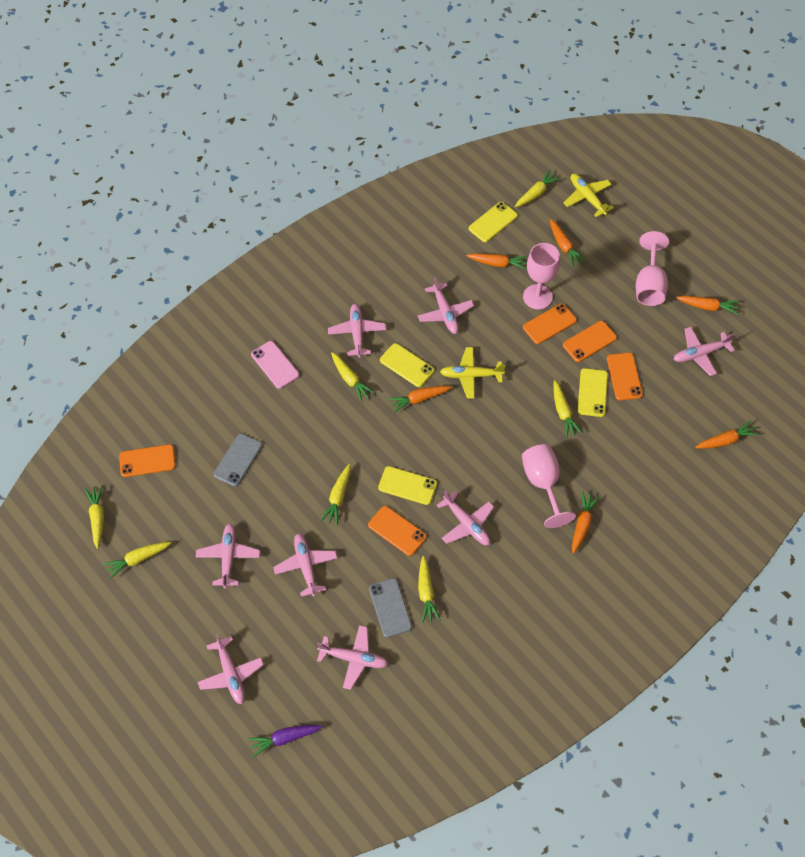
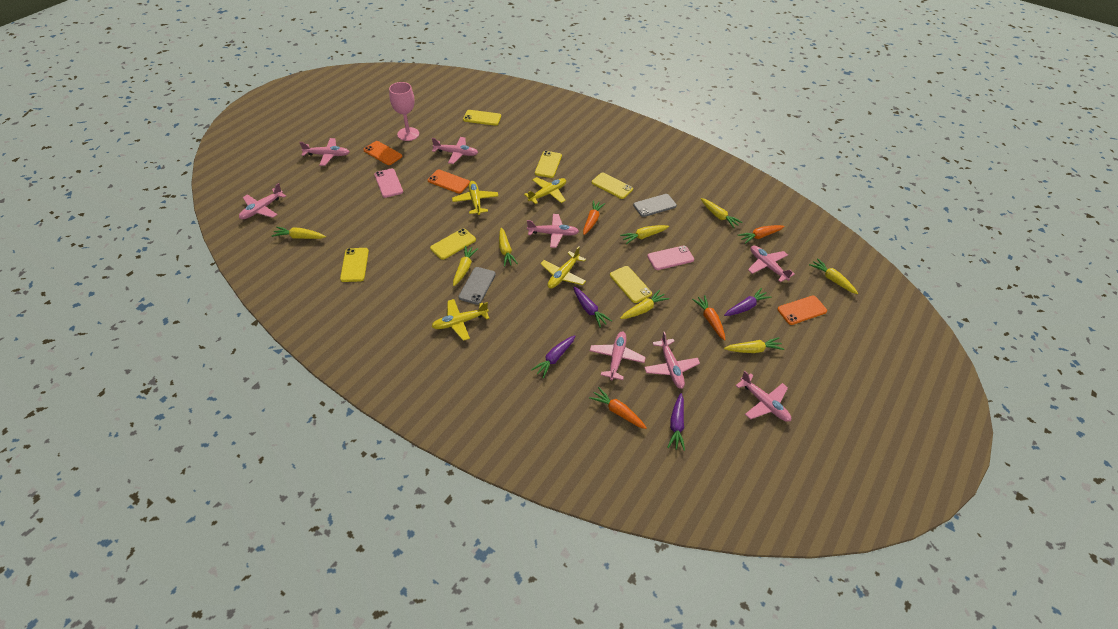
orange carrot: [388,386,452,413] [467,253,528,270] [550,219,586,267] [572,491,600,554] [676,296,740,314] [695,421,759,449] = 6 -> [583,200,605,235] [589,387,647,429] [692,295,726,340] [738,225,785,244] = 4
orange phone: [119,444,176,477] [368,506,427,556] [523,303,577,344] [563,321,617,362] [607,353,643,400] = 5 -> [363,141,402,165] [428,169,470,193] [777,295,827,325] = 3
pink goblet: [522,444,576,528] [523,243,560,310] [636,231,669,306] = 3 -> [389,82,419,141] = 1
pink phone: [251,341,299,389] = 1 -> [374,168,403,198] [647,246,694,270] = 2
purple carrot: [248,725,323,757] = 1 -> [531,335,575,378] [573,287,612,328] [667,393,685,451] [724,288,771,316] = 4
yellow carrot: [85,485,104,549] [103,542,171,579] [320,464,351,525] [331,352,375,402] [418,556,441,623] [515,170,561,207] [553,380,583,438] = 7 -> [272,227,326,239] [453,246,479,286] [499,228,518,267] [620,225,669,244] [620,289,669,319] [701,198,743,228] [724,337,784,353] [809,258,858,294] = 8
yellow phone: [378,466,437,505] [380,343,434,387] [469,202,518,242] [578,368,608,417] = 4 -> [340,248,369,282] [430,228,476,260] [463,110,501,126] [535,151,562,178] [592,173,633,199] [610,266,652,303] = 6
yellow plane: [440,347,506,399] [563,174,614,217] = 2 -> [431,299,490,341] [452,181,498,215] [524,177,566,204] [540,247,586,289] = 4

